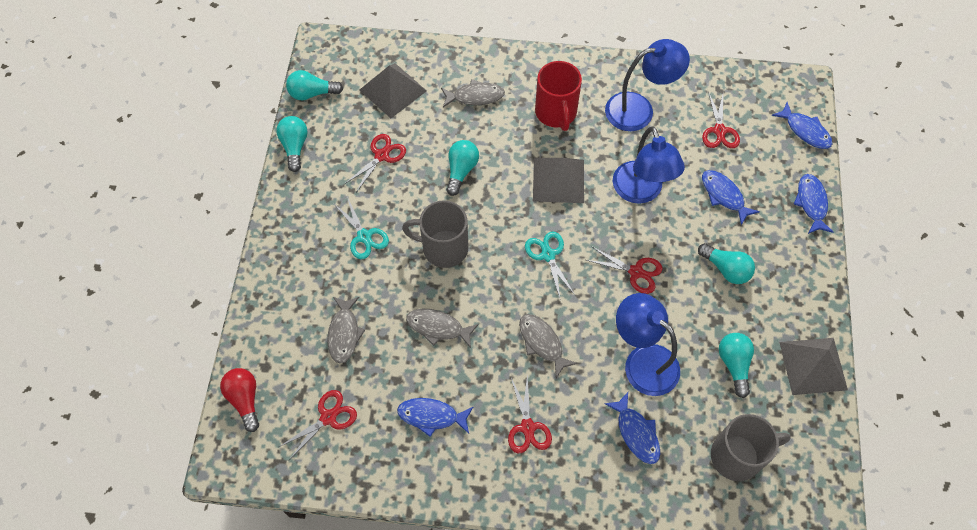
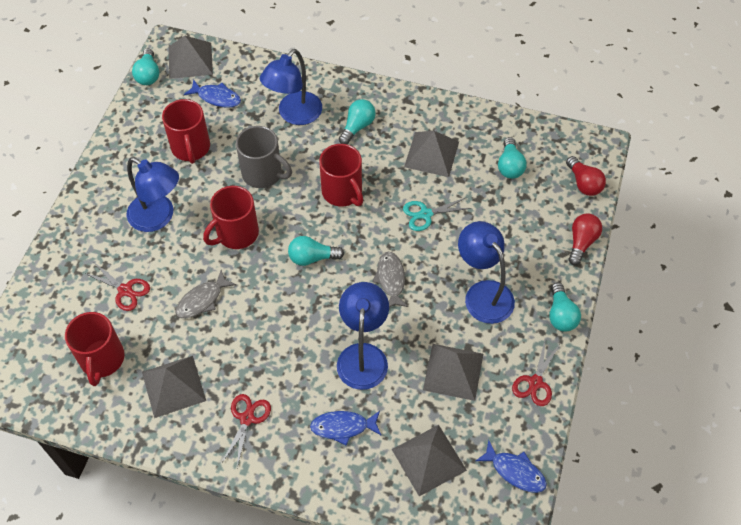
blue fish: [397,398,473,437] [604,392,660,464] [702,170,760,225] [772,102,832,149] [794,174,833,234] = 5 -> [184,79,241,108] [310,411,382,446] [476,440,547,493] = 3
blue lamp: [605,39,690,131] [613,126,685,204] [616,293,680,396] = 3 -> [127,157,179,232] [260,49,322,125] [337,282,389,390] [458,221,515,324] = 4
grey fish: [328,297,365,364] [406,309,479,348] [441,79,505,107] [519,314,578,378] = 4 -> [175,270,236,318] [372,252,408,307] = 2
grey mug: [402,200,469,268] [711,414,791,481] = 2 -> [236,126,292,188] = 1
grey pyramid: [360,63,427,118] [533,158,584,203] [779,338,848,395] = 3 -> [142,356,206,418] [169,36,213,79] [392,425,467,496] [404,131,459,177] [423,344,483,401] = 5
red light bulb: [220,368,259,432] = 1 -> [566,156,606,196] [568,213,602,265] = 2
red mug: [535,61,582,131] = 1 -> [65,312,125,386] [162,99,210,164] [203,186,259,249] [319,144,363,206] = 4
red scissors: [279,390,357,460] [345,134,406,191] [508,375,552,454] [586,246,662,294] [702,91,740,148] = 5 -> [84,262,150,311] [221,394,271,468] [512,341,560,406] = 3
turquoise scissors: [333,197,389,259] [525,232,575,298] = 2 -> [403,197,472,231] = 1

